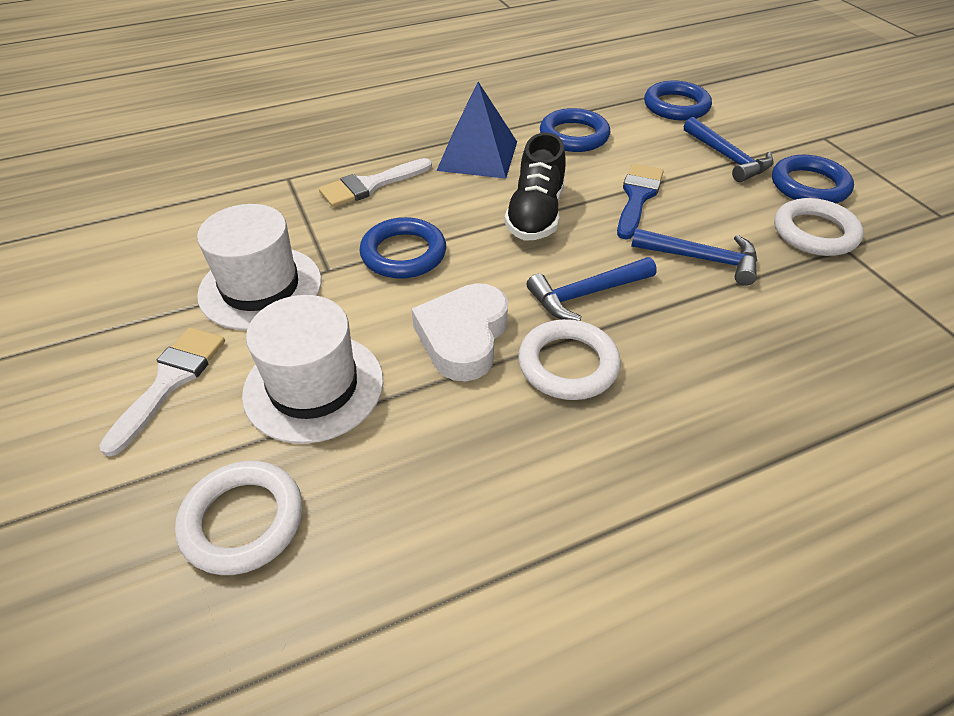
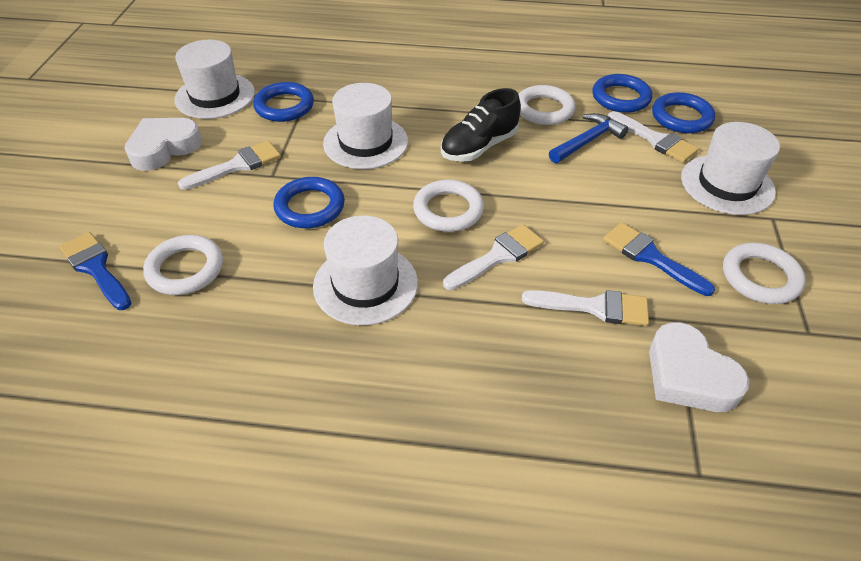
blue brush: [617,164,664,239] = 1 -> [60,232,132,310] [603,222,715,296] = 2
blue hammer: [527,257,656,321] [631,228,757,286] [684,117,774,182] = 3 -> [549,113,629,163] = 1
blue pyramid: [437,82,517,179] = 1 -> none = 0
white brush: [99,328,225,457] [319,158,432,207] = 2 -> [178,141,281,190] [443,224,544,290] [522,290,649,326] [608,111,699,163] = 4
white hat: [197,204,321,330] [242,295,383,444] = 2 -> [174,40,255,119] [313,215,418,325] [323,83,408,169] [681,122,780,215] = 4
white heart: [412,283,508,381] = 1 -> [124,118,202,171] [649,322,750,412] = 2
white ring: [175,461,303,575] [518,319,621,400] [774,198,864,256] = 3 -> [143,235,223,295] [413,180,484,232] [518,85,575,125] [723,243,806,304] = 4

